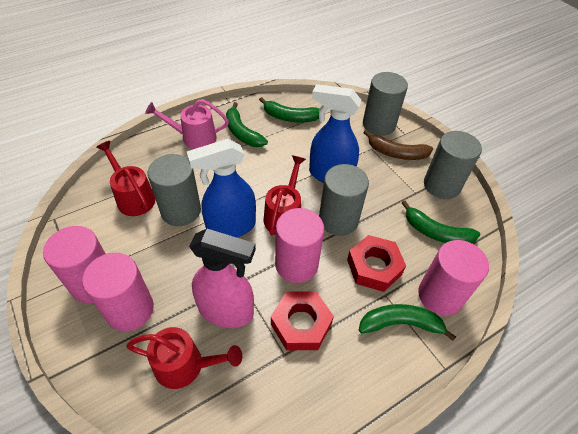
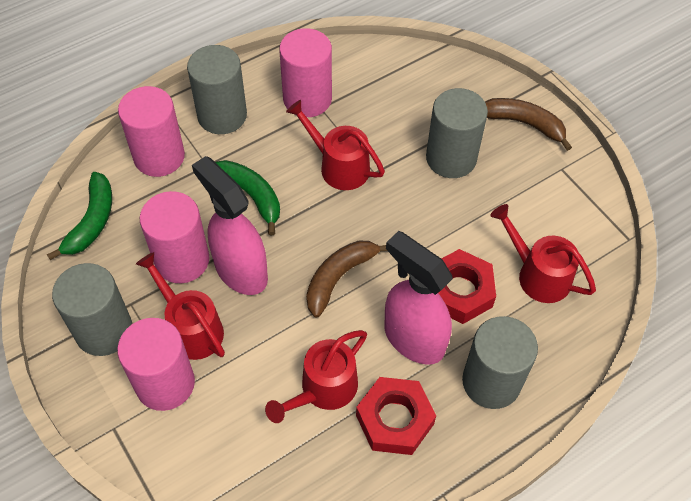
blue spray bottle: [187,139,256,237] [309,84,362,183] = 2 -> none = 0
brown banana: [363,130,433,160] = 1 -> [306,241,387,318] [485,98,572,151] = 2
green banana: [226,102,268,147] [259,97,320,122] [359,304,456,341] [402,200,481,243] = 4 -> [47,172,112,260] [215,160,280,235] = 2
pink spray bottle: [189,229,256,328] = 1 -> [192,156,268,295] [384,231,453,365] = 2
pink watering can: [145,99,229,149] = 1 -> none = 0
red watering can: [97,141,155,216] [126,327,242,389] [264,155,306,235] = 3 -> [136,252,225,360] [265,330,367,423] [286,100,385,190] [490,204,596,303] = 4

